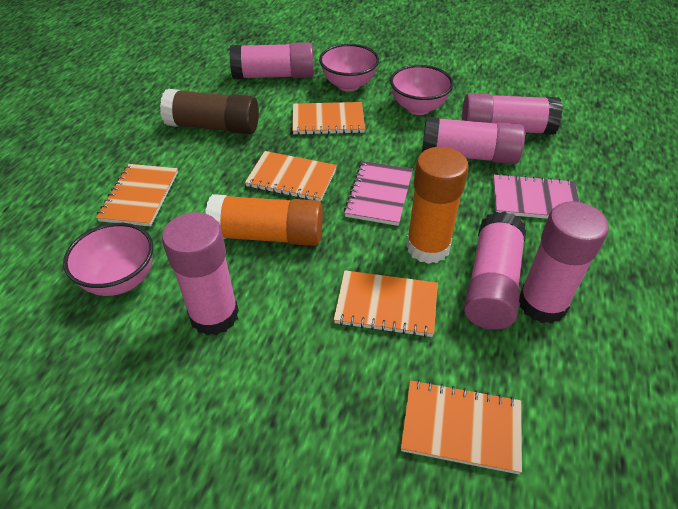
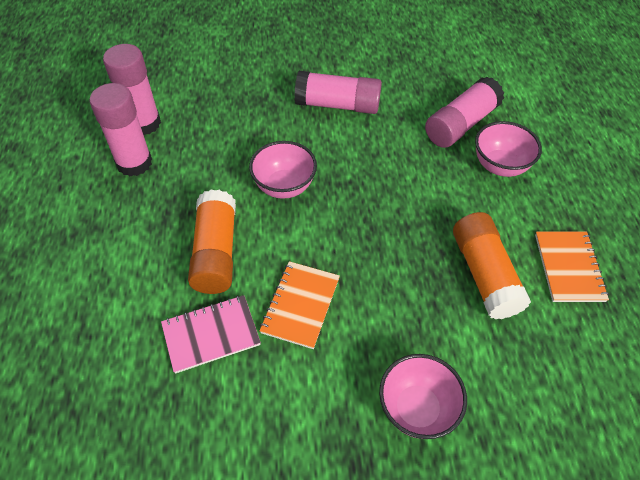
brown glue stick: [160,89,259,134] = 1 -> none = 0
orange notebook: [96,164,178,226] [245,151,337,202] [292,102,365,135] [334,270,438,337] [401,380,522,474] = 5 -> [260,261,340,349] [535,232,609,302] = 2
pink glue stick: [162,212,239,335] [229,43,314,79] [422,117,525,164] [462,93,563,135] [464,211,526,330] [519,201,609,324] = 6 -> [90,83,152,176] [103,44,161,135] [294,71,382,114] [425,77,504,148] = 4
pink notebook: [344,161,413,226] [493,174,579,219] = 2 -> [161,295,261,374] = 1

